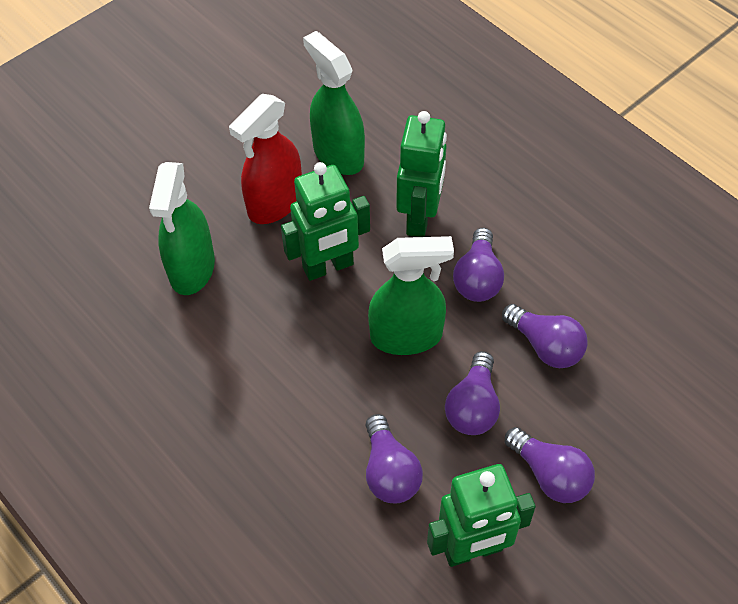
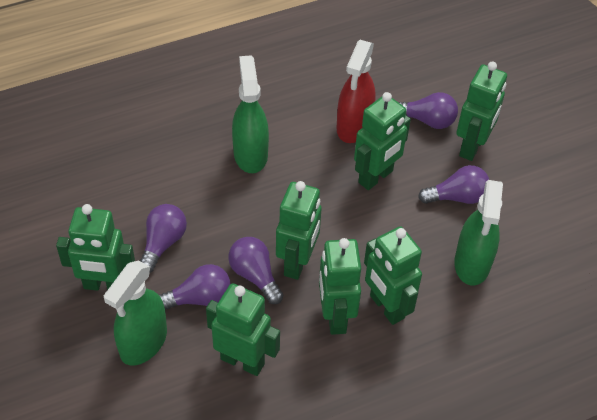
green robot: [281,162,370,281] [396,111,447,237] [427,464,536,567] = 3 -> [56,204,135,291] [206,283,280,376] [276,181,322,280] [319,238,361,335] [354,92,411,190] [364,226,422,325] [456,62,507,161] = 7

